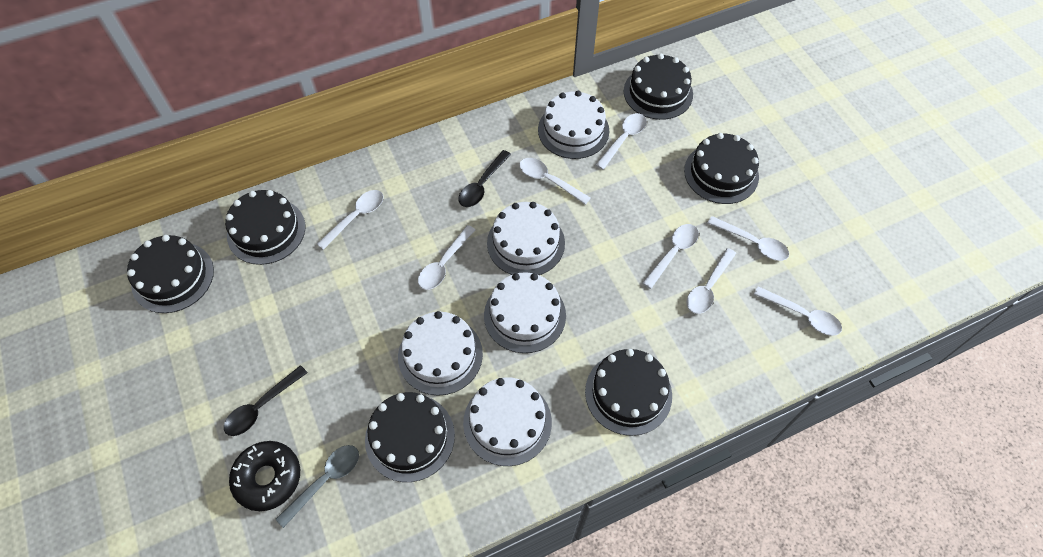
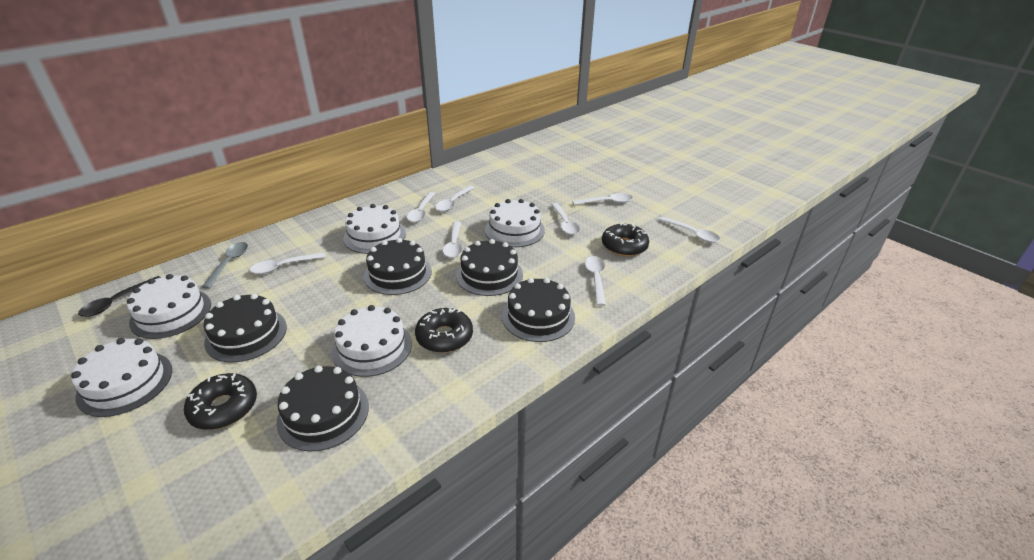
black cake: [127,235,214,313] [225,190,305,265] [365,392,455,482] [585,349,672,436] [624,54,693,120] [684,133,759,204] = 6 -> [204,294,287,362] [276,366,369,451] [364,238,432,295] [456,239,523,296] [502,278,575,342] = 5
black donut: [229,441,300,511] = 1 -> [184,373,257,430] [415,308,473,353] [602,223,649,257] = 3
black spoon: [224,365,307,436] [458,150,511,207] = 2 -> [78,276,161,317] = 1

